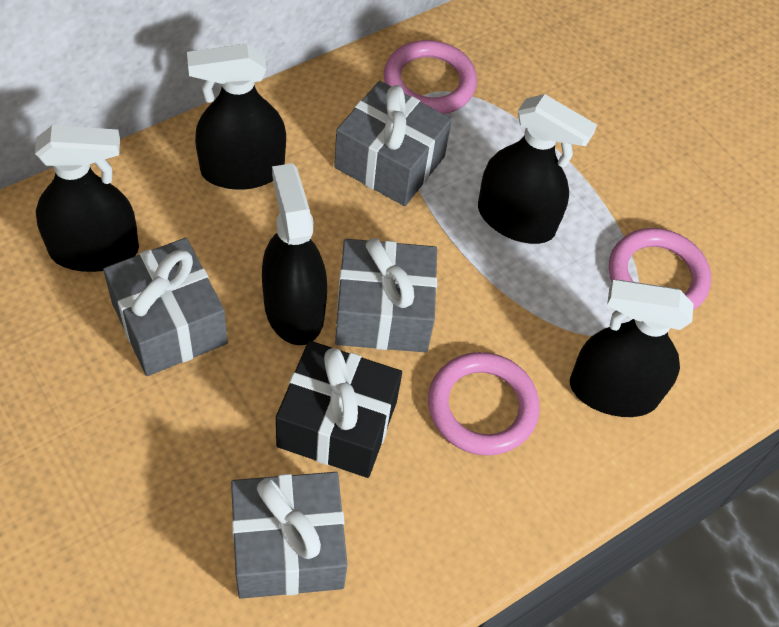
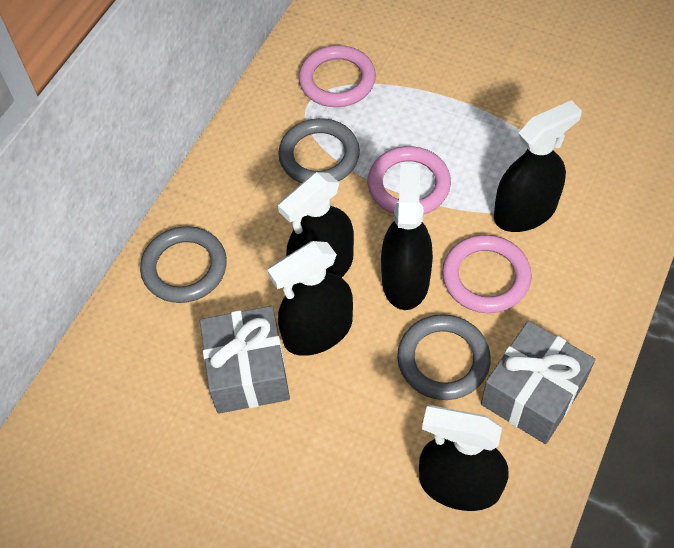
black gift: [276,340,402,478] = 1 -> none = 0
grey gift: [103,238,228,376] [231,472,348,599] [334,81,452,206] [335,238,437,353] = 4 -> [200,306,290,414] [481,321,595,444] = 2
grey ring: none = 0 -> [140,226,227,303] [278,118,360,183] [397,314,491,400] = 3

